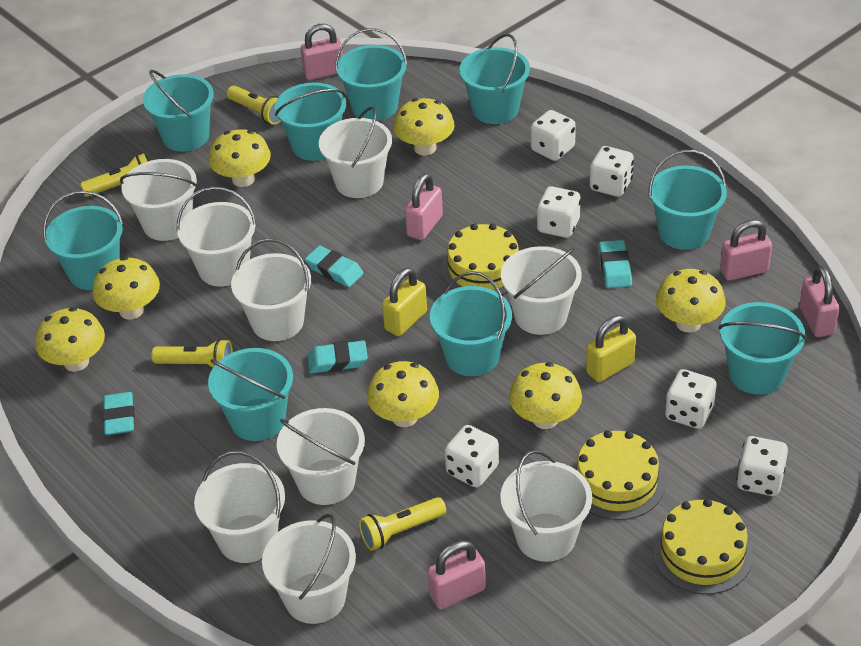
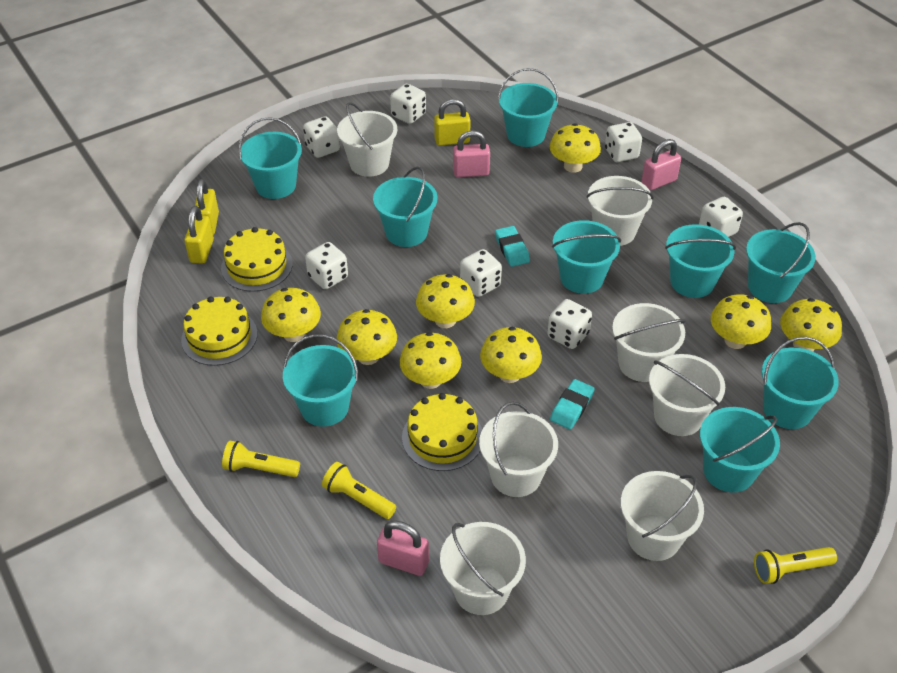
pink padlock: [301,24,344,80] [405,173,443,240] [427,541,486,609] [720,220,772,281] [800,266,839,337] = 5 -> [377,521,429,576] [453,130,490,177] [641,139,681,190] = 3
turquoise eraser: [103,392,134,435] [305,246,364,287] [308,340,368,373] [599,240,632,288] = 4 -> [495,226,530,267] [550,379,595,430] = 2
white bucket: [120,159,197,241] [176,187,257,287] [194,451,285,563] [231,238,311,341] [262,513,356,624] [277,408,365,505] [319,106,392,198] [500,450,592,562] [501,246,582,335] = 9 -> [337,102,397,177] [440,522,526,615] [479,402,558,497] [586,176,654,246] [612,303,686,382] [621,471,704,561] [649,354,725,436] = 7
white dice: [445,425,499,488] [531,110,576,161] [537,186,581,238] [590,146,634,197] [665,369,717,429] [736,436,788,496] = 6 -> [303,116,340,158] [305,242,348,289] [390,84,426,124] [460,249,502,297] [547,299,592,349] [605,122,642,162] [699,197,743,237] = 7
yellow flashlight: [80,153,147,197] [152,339,233,368] [227,86,281,125] [359,497,446,551] = 4 -> [222,440,300,477] [322,462,396,519] [754,547,837,584] = 3
yellow mushroom: [35,307,105,372] [93,257,160,319] [209,129,271,187] [367,361,439,427] [393,98,455,156] [509,362,582,429] [656,269,725,333] = 7 -> [261,288,321,342] [337,309,397,365] [400,332,461,389] [416,274,475,328] [480,327,542,383] [549,123,601,173] [711,294,771,349] [780,298,842,351] = 8
yellow padlock: [382,268,427,336] [586,315,636,382] = 2 -> [184,206,214,264] [195,179,219,235] [434,99,471,146] = 3

